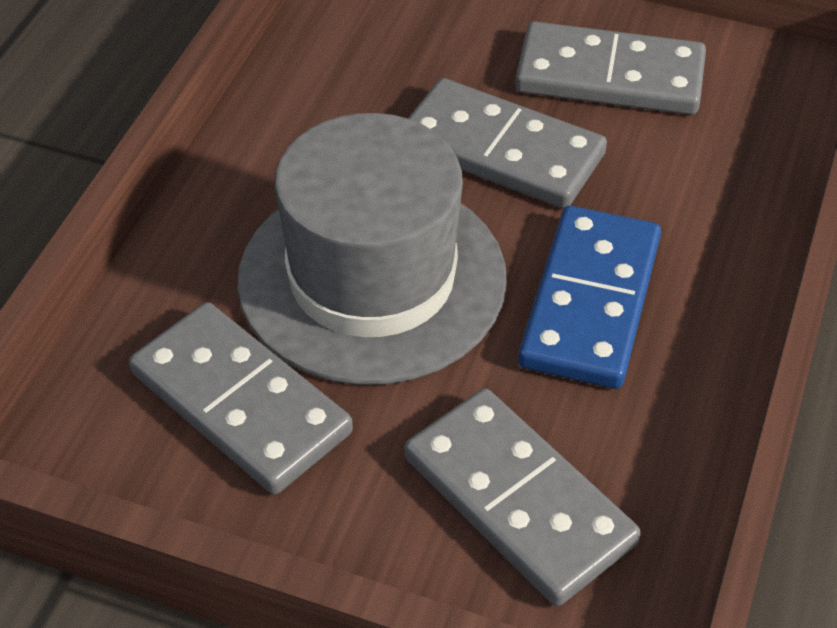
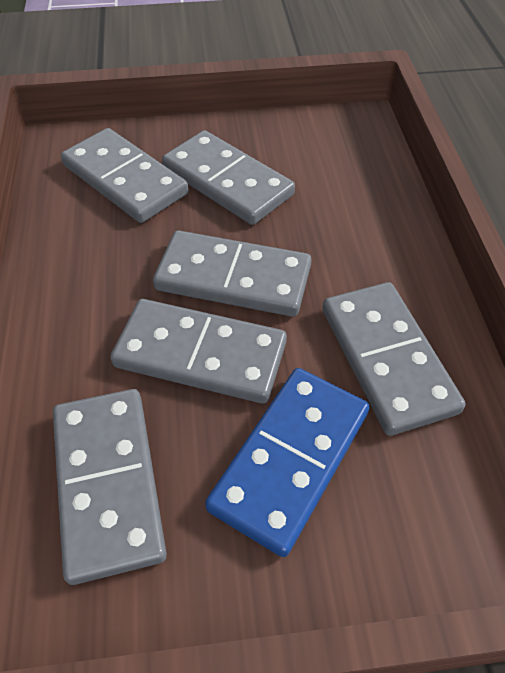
grey domino: [129,302,353,495] [404,388,641,606] [408,78,607,209] [515,21,706,115] = 4 -> [53,389,167,585] [61,128,189,223] [110,299,287,404] [153,230,312,317] [162,130,295,225] [322,282,466,436] = 6
grey hat: [237,113,507,385] = 1 -> none = 0

